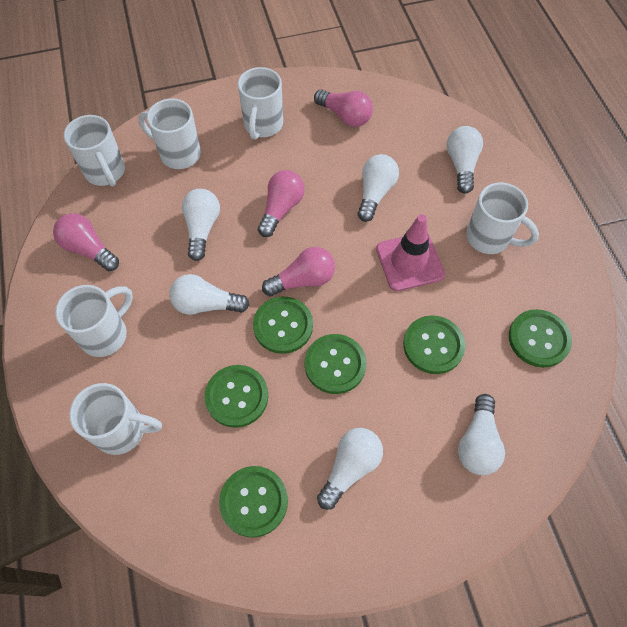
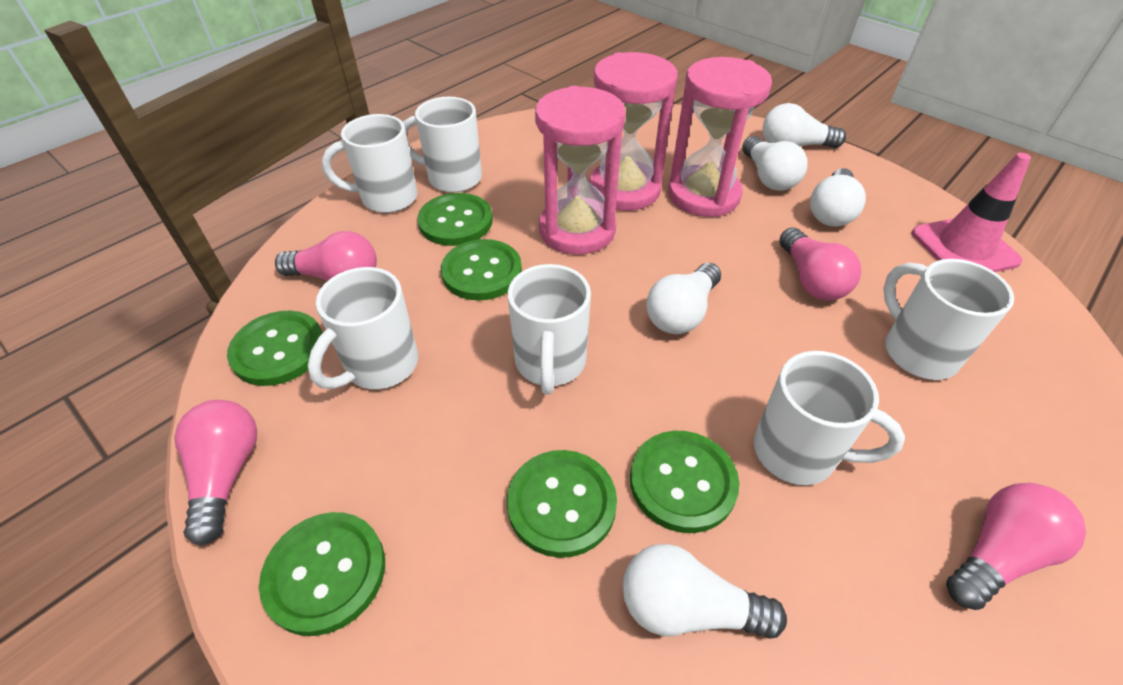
pink hourglass: none = 0 -> [535,86,626,254] [589,52,678,211] [668,57,772,217] = 3
white light bulb: [169,274,249,315] [182,189,220,261] [317,428,383,510] [357,154,399,222] [447,126,483,194] [458,394,505,475] = 6 -> [623,544,787,639] [646,263,721,334] [742,136,808,191] [762,103,846,148] [810,168,866,227] = 5

